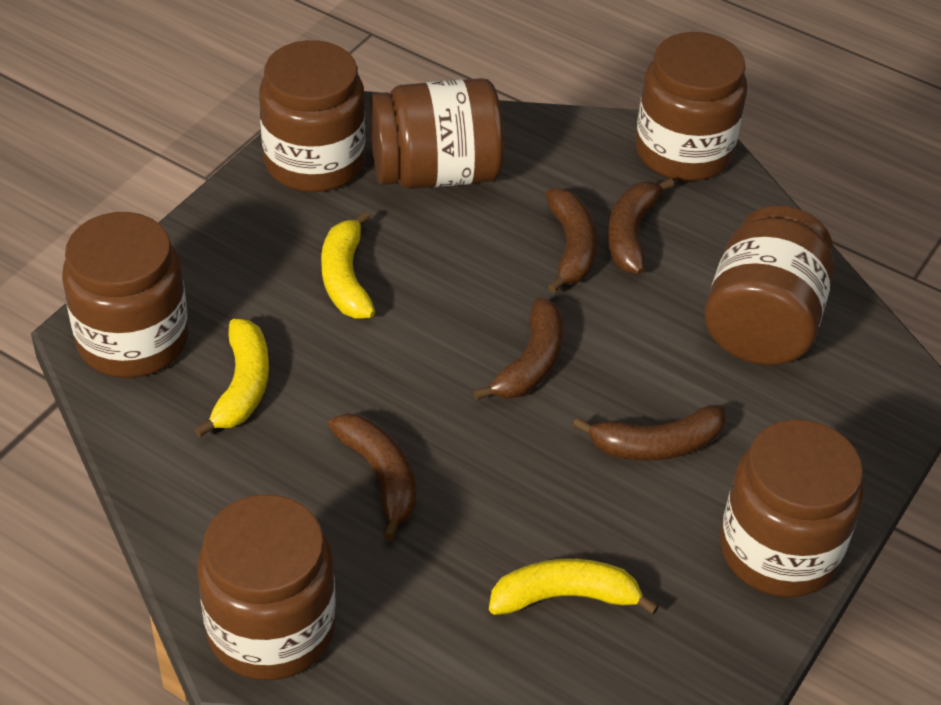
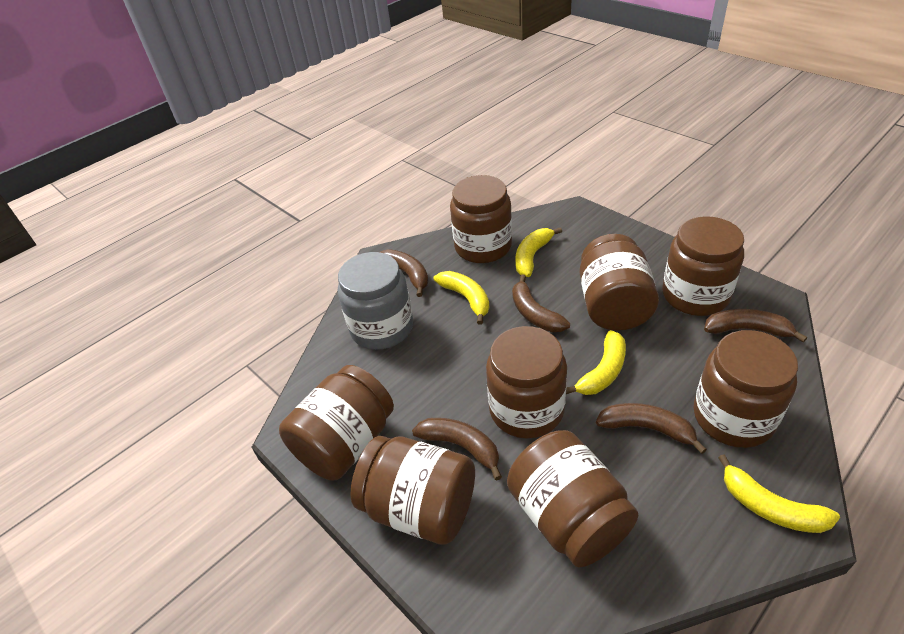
brown jar: [62,212,189,378] [197,494,336,680] [259,40,366,192] [370,78,504,189] [635,32,747,181] [704,206,834,365] [720,419,863,597] = 7 -> [279,365,394,480] [350,436,475,545] [450,175,512,263] [486,326,567,439] [507,430,639,568] [580,234,659,331] [662,216,744,316] [693,330,798,448] = 8
grey jar: none = 0 -> [338,252,413,350] = 1
yellow banana: [194,319,269,437] [321,211,375,319] [489,559,659,615] = 3 -> [434,271,489,325] [515,227,562,277] [566,330,626,395] [718,454,840,533] = 4

